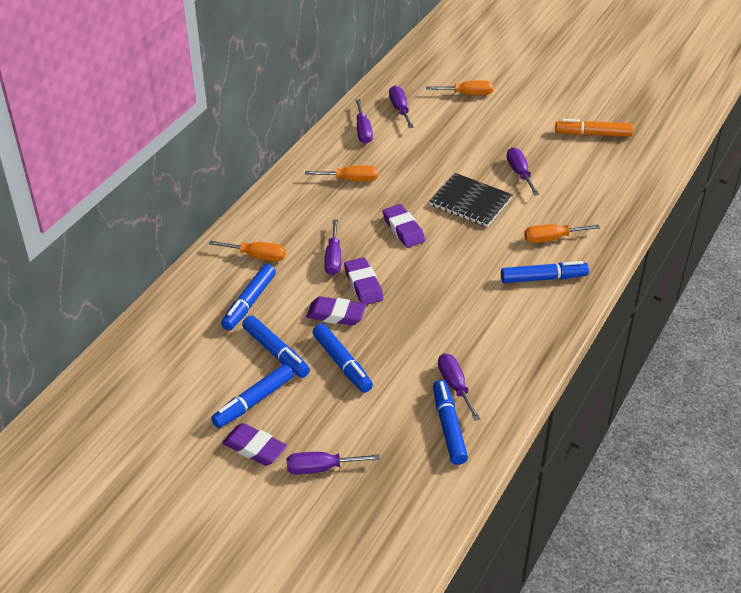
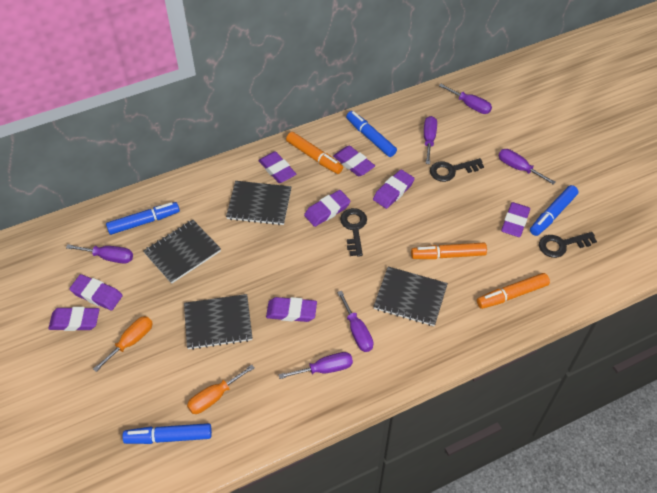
black key: none = 0 -> [340,208,367,257] [430,158,484,182] [539,232,597,258] = 3
black notebook: [429,173,513,227] = 1 -> [144,220,221,284] [184,294,252,350] [226,181,291,225] [373,266,448,326] = 4
blue marker: [211,364,294,428] [221,264,276,331] [242,315,310,378] [312,323,373,393] [433,380,468,465] [501,261,589,283] = 6 -> [106,202,180,235] [122,423,212,444] [346,111,397,157] [530,185,579,236] = 4
orange marker: [555,119,633,137] = 1 -> [286,132,343,174] [411,243,487,259] [477,273,550,309] = 3
orange screwdriver: [209,241,286,261] [305,166,378,181] [426,81,493,95] [524,224,600,243] = 4 -> [93,316,153,372] [187,365,255,414] = 2
purple eraser: [222,423,287,466] [306,296,366,326] [344,257,384,305] [383,204,425,248] = 4 -> [48,307,99,331] [69,274,123,310] [258,151,296,183] [266,297,317,322] [304,190,351,227] [333,146,375,176] [373,170,415,209] [501,202,530,237] = 8

